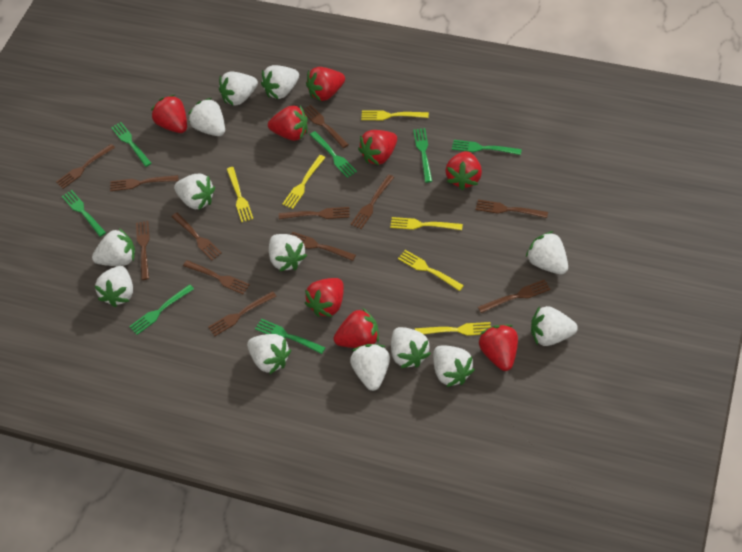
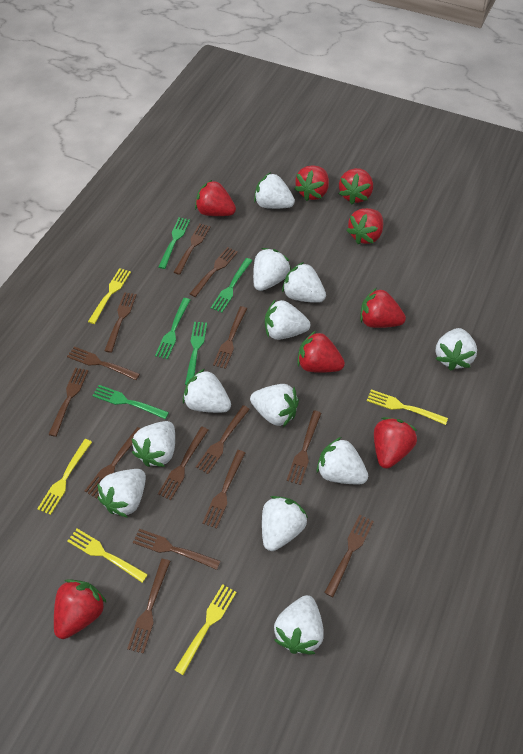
brown fork: [56,144,115,189] [110,175,178,191] [136,221,150,280] [172,213,222,260] [183,260,250,294] [208,291,276,336] [279,207,350,219] [291,232,356,261] [303,105,349,148] [350,174,394,229] [476,200,548,218] [478,279,550,313] = 12 -> [48,368,88,437] [67,347,140,380] [85,427,141,499] [104,292,137,353] [127,559,170,654] [133,529,220,570] [158,426,208,500] [173,223,211,275] [189,247,238,297] [196,405,250,474] [202,450,245,529] [213,306,247,369] [287,411,321,485] [324,515,374,597] = 14
green fork: [62,190,106,237] [111,122,152,167] [129,284,194,335] [255,319,325,354] [310,131,357,178] [413,128,432,183] [452,140,522,155] = 7 -> [92,385,169,419] [155,298,190,359] [158,217,190,269] [185,322,207,385] [211,258,252,313] = 5
white strawberry: [92,228,135,266] [95,266,133,307] [174,174,215,210] [189,98,225,136] [219,72,258,106] [247,334,291,374] [261,65,299,99] [269,234,307,271] [350,344,390,391] [391,327,431,368] [433,345,475,387] [526,231,568,274] [531,306,578,346] = 13 -> [97,469,146,518] [132,421,175,467] [183,369,231,413] [250,384,299,427] [253,248,291,291] [254,172,295,209] [262,496,308,551] [265,300,310,340] [274,595,324,654] [282,262,326,303] [317,437,368,484] [435,328,477,371] = 12
yellow fork: [227,167,253,222] [282,155,326,209] [361,111,429,120] [390,217,463,230] [398,250,464,291] [415,322,491,336] = 6 -> [37,439,92,515] [67,529,148,583] [88,268,131,324] [175,584,237,675] [367,389,448,425] = 5

